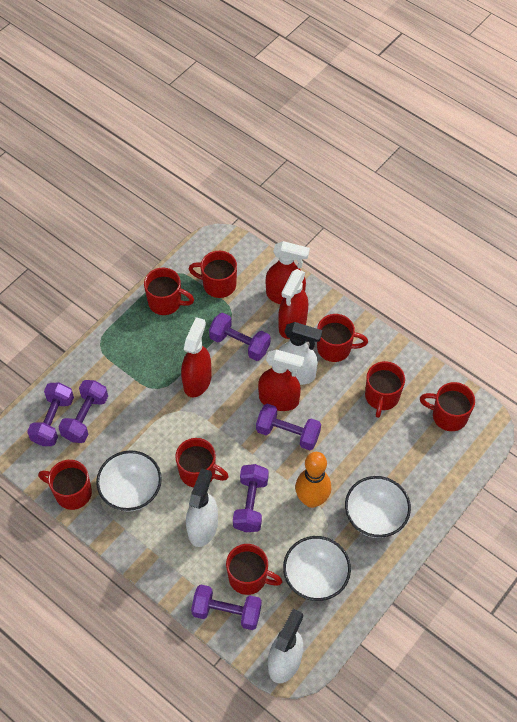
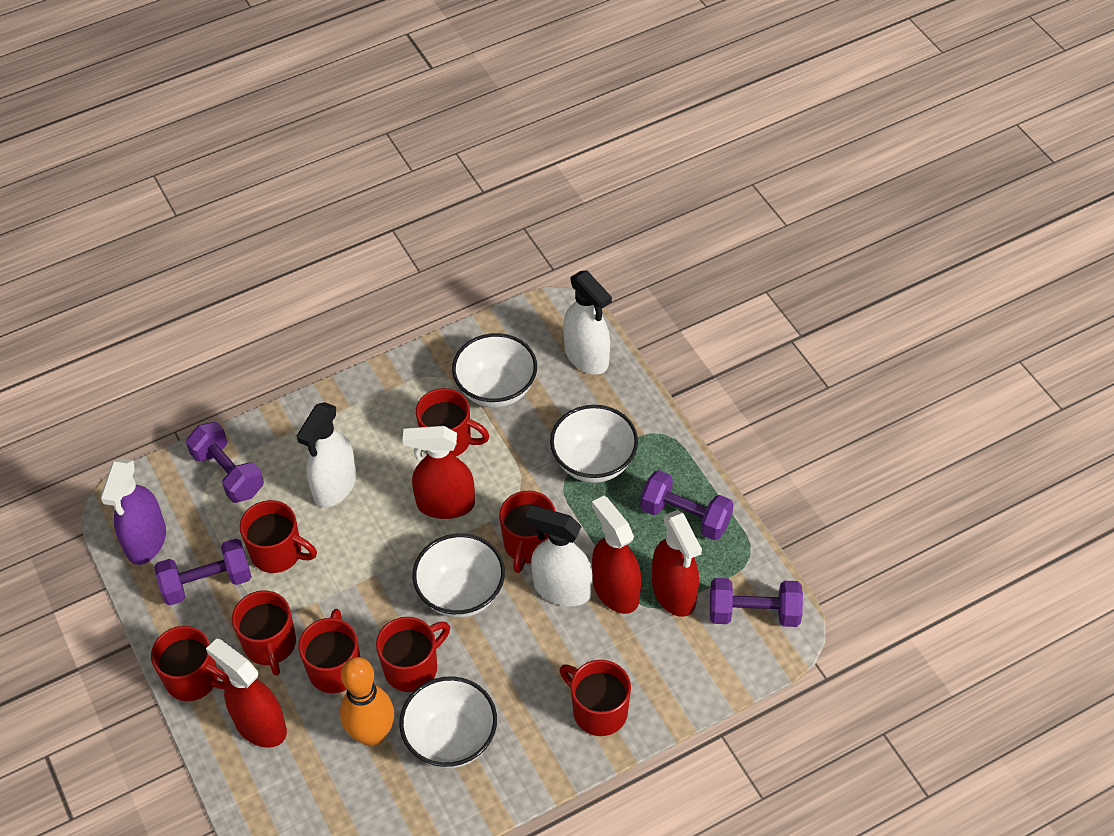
purple dumbbell: [27,382,74,446] [58,380,108,443] [191,584,262,630] [209,313,270,361] [233,464,269,532] [256,404,321,450] = 6 -> [154,539,252,605] [186,422,264,503] [640,470,734,541] [710,578,803,627] = 4
purple spray bottle: none = 0 -> [100,458,166,565] = 1
white bowl: [96,450,162,512] [283,536,351,601] [345,476,411,538] = 3 -> [399,676,497,768] [412,533,505,618] [452,333,537,408] [550,405,638,483] = 4

